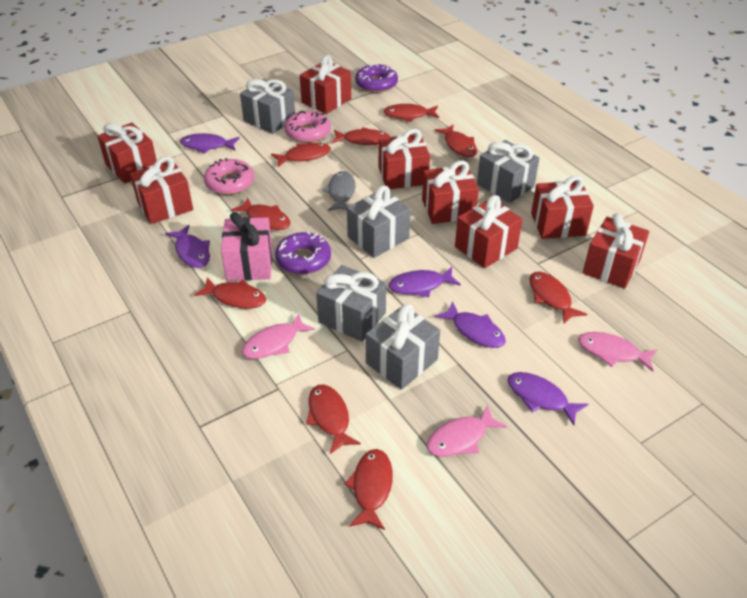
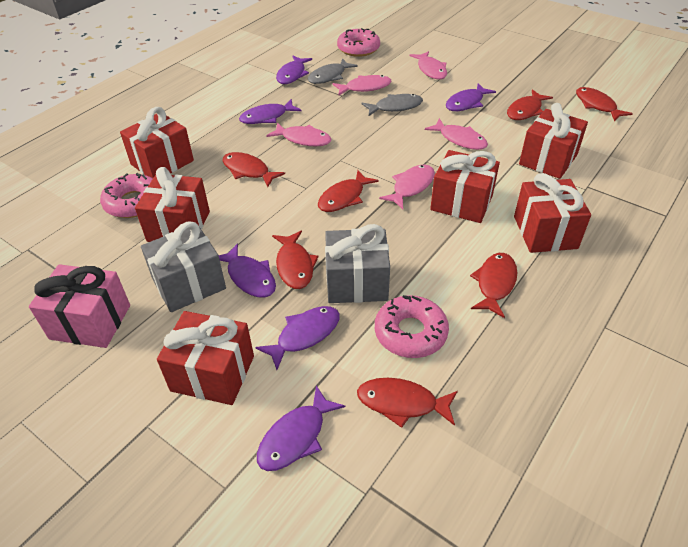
grey fish: [322,171,356,211] = 1 -> [308,58,358,84] [361,94,423,116] = 2
grey gift: [240,79,295,134] [316,265,386,342] [347,186,411,258] [366,304,440,390] [477,140,539,203] = 5 -> [141,221,226,312] [325,224,390,303] = 2
pink donut: [204,158,254,195] [284,111,331,143] = 2 -> [100,173,153,218] [337,28,380,57] [375,295,449,358] = 3
pink fish: [242,313,315,359] [426,405,507,457] [578,332,658,372] = 3 -> [267,123,331,146] [333,75,391,95] [379,165,435,209] [410,51,447,79] [425,118,488,150] = 5
purple donut: [275,232,331,275] [355,63,398,93] = 2 -> none = 0
purple fish: [165,225,210,268] [180,133,240,153] [389,267,461,297] [435,302,506,348] [508,372,588,425] = 5 -> [219,243,276,298] [239,99,301,124] [255,306,340,370] [257,386,345,471] [276,56,312,84] [446,83,496,111] = 6
red fish: [194,277,266,309] [231,198,290,230] [271,143,331,167] [306,385,361,454] [332,127,390,145] [344,449,393,530] [383,104,439,122] [434,124,477,157] [529,272,587,324] = 9 -> [223,152,285,187] [272,231,319,289] [318,170,379,212] [357,378,458,428] [470,253,517,318] [507,89,553,120] [576,87,633,122] = 7
red gift: [97,122,157,184] [130,156,193,224] [300,55,351,114] [379,129,430,189] [422,160,479,224] [455,195,523,268] [531,176,594,239] [583,213,649,289] = 8 -> [120,107,194,178] [135,167,210,242] [157,311,254,405] [430,150,500,223] [514,173,591,253] [519,103,588,179] = 6

